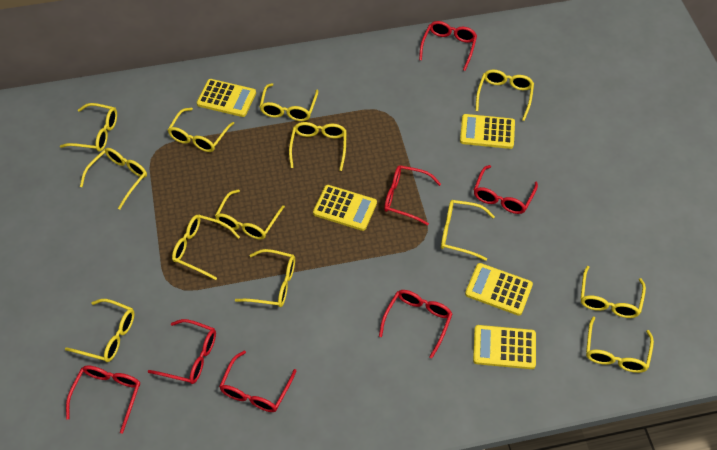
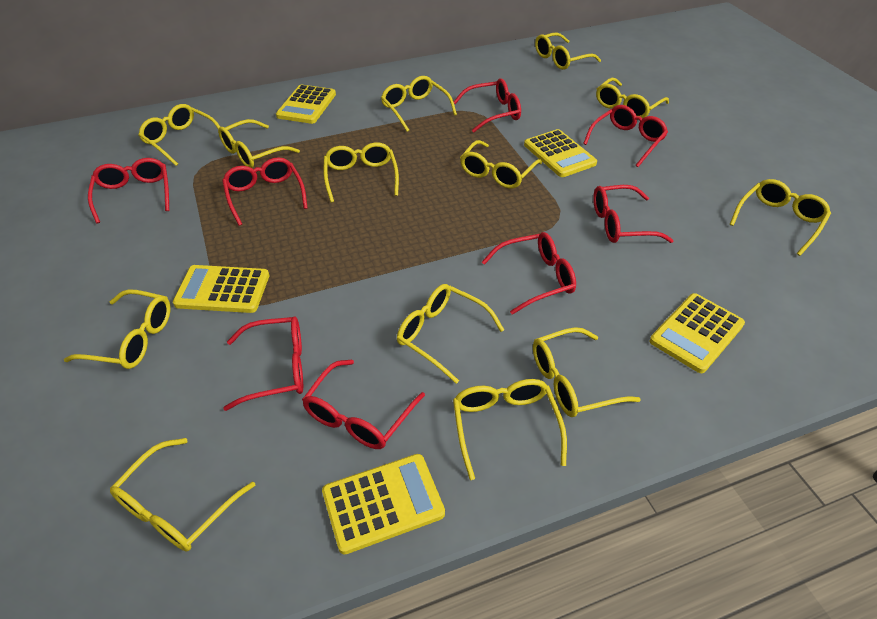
red glasses: [66,365,140,434] [148,319,216,384] [219,351,296,412] [379,290,452,359] [384,165,441,226] [419,21,477,71] [474,165,538,214] = 7 -> [88,158,169,224] [222,157,308,226] [223,317,303,411] [302,360,425,449] [453,78,521,132] [482,232,576,315] [583,105,668,167] [593,185,674,243] = 8

